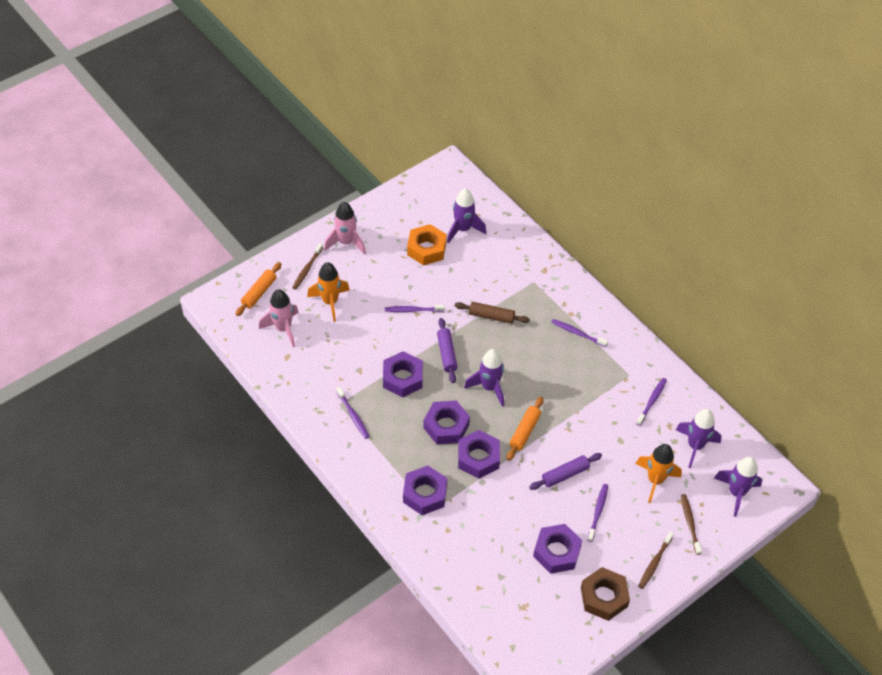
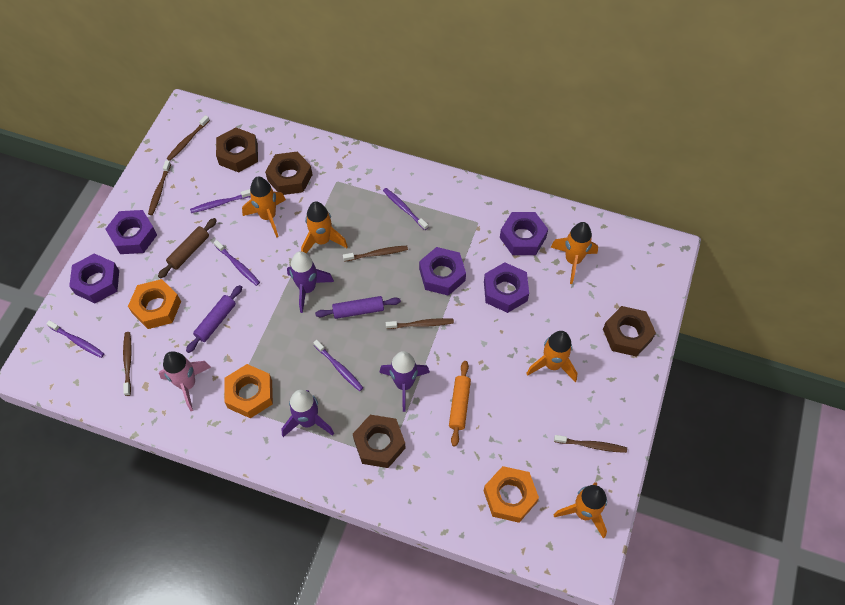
brown nut: [581,567,630,621] = 1 -> [216,127,258,173] [265,151,312,195] [353,415,405,468] [603,306,656,357] = 4
brown toothbrush: [292,243,323,290] [638,532,674,589] [681,494,702,555] = 3 -> [123,332,132,396] [148,160,171,215] [166,115,210,161] [343,246,408,262] [386,318,454,329] [554,435,627,453] = 6
orange nut: [407,224,447,266] = 1 -> [128,279,181,329] [224,364,273,418] [484,466,539,523] = 3
orange rocket: [307,262,350,322] [636,444,682,503] = 2 -> [242,176,286,238] [301,201,348,253] [526,331,577,382] [550,222,598,284] [554,482,607,539] = 5
orange rolling pin: [235,262,281,316] [507,397,543,461] = 2 -> [449,361,471,446] = 1
pink rocket: [259,289,299,347] [324,202,366,254] = 2 -> [159,351,211,411] = 1
purple rocket: [447,189,486,243] [464,349,504,407] [676,409,722,468] [714,457,762,517] = 4 -> [282,390,334,437] [287,251,334,313] [379,351,430,412] = 3

